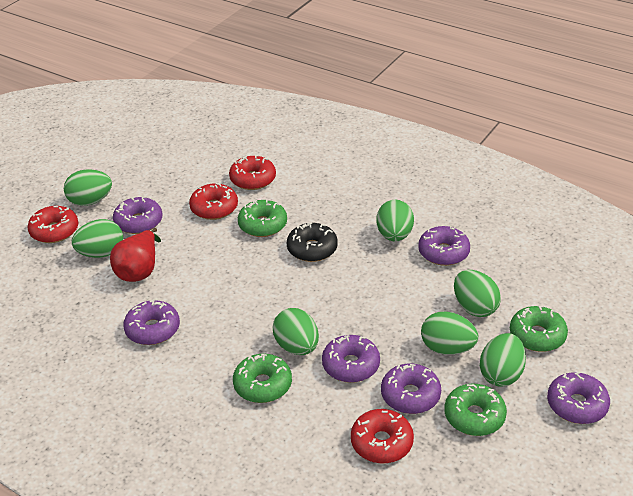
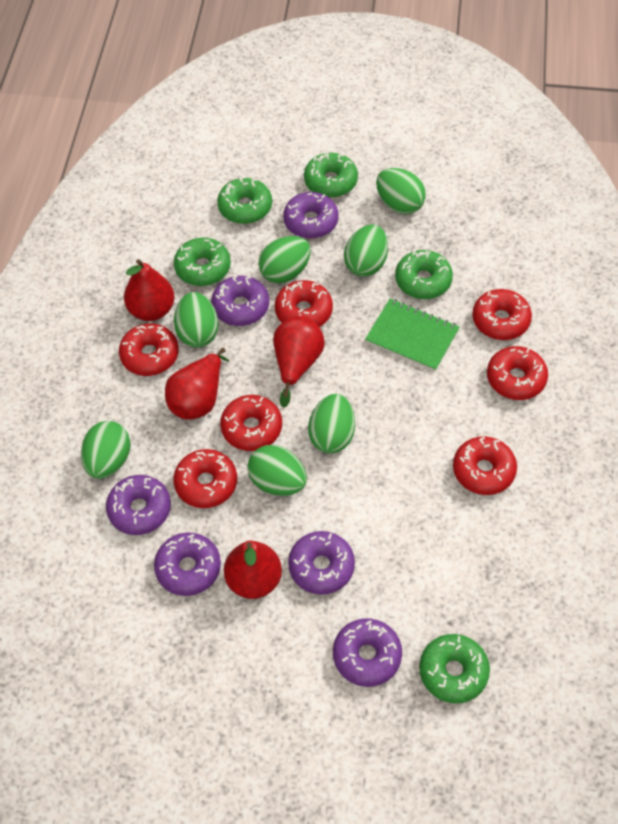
black donut: [287,223,338,262] = 1 -> none = 0
green donut: [233,354,292,403] [238,199,287,237] [444,384,507,436] [510,306,568,352] = 4 -> [174,238,231,286] [217,177,272,224] [304,153,358,198] [395,250,453,299] [419,634,490,703] = 5
green notebook: none = 0 -> [365,298,460,371] = 1
red donut: [28,206,78,243] [189,183,238,220] [229,155,276,190] [351,409,414,463] = 4 -> [119,323,179,376] [173,449,237,508] [220,395,282,451] [275,280,333,327] [453,436,517,495] [472,289,532,340] [487,346,548,400] = 7
red pear: [110,228,161,282] = 1 -> [124,259,175,321] [165,348,229,419] [224,540,282,599] [273,316,325,408] = 4

